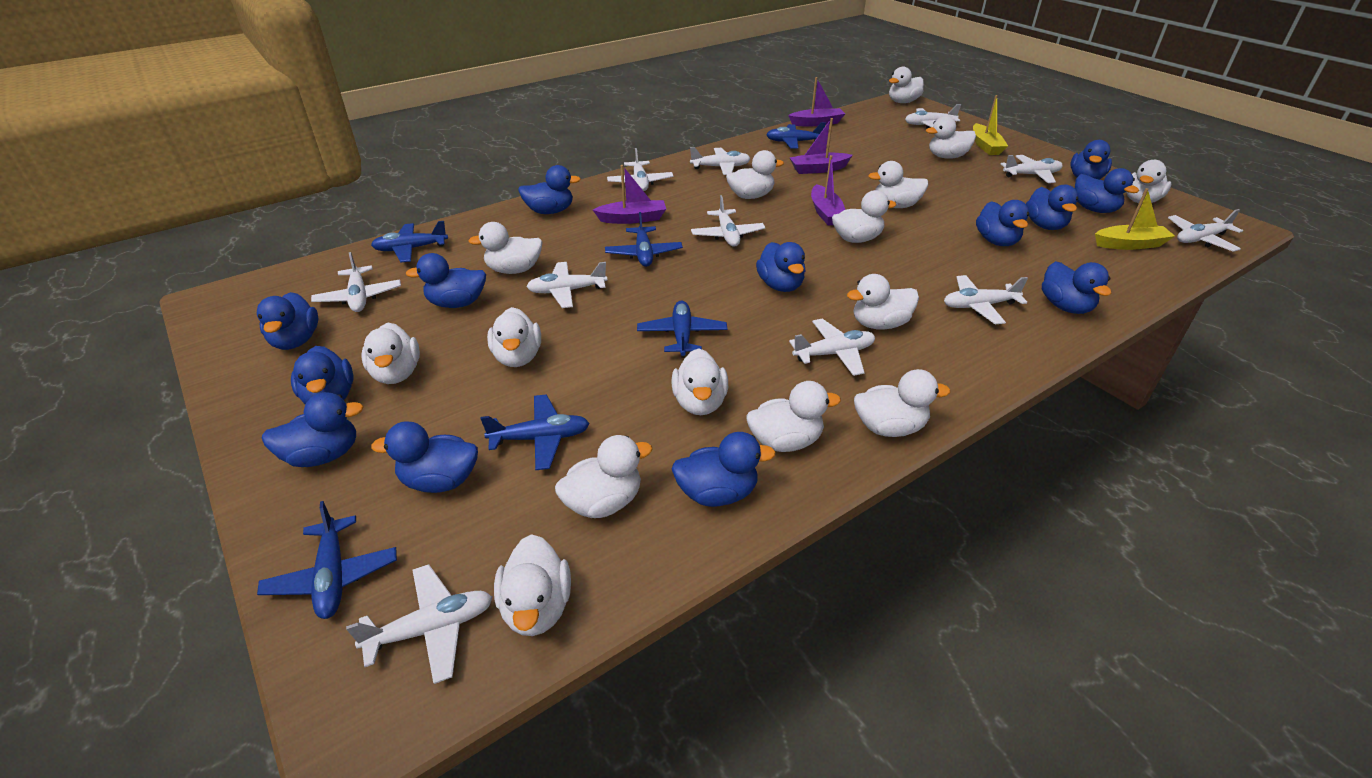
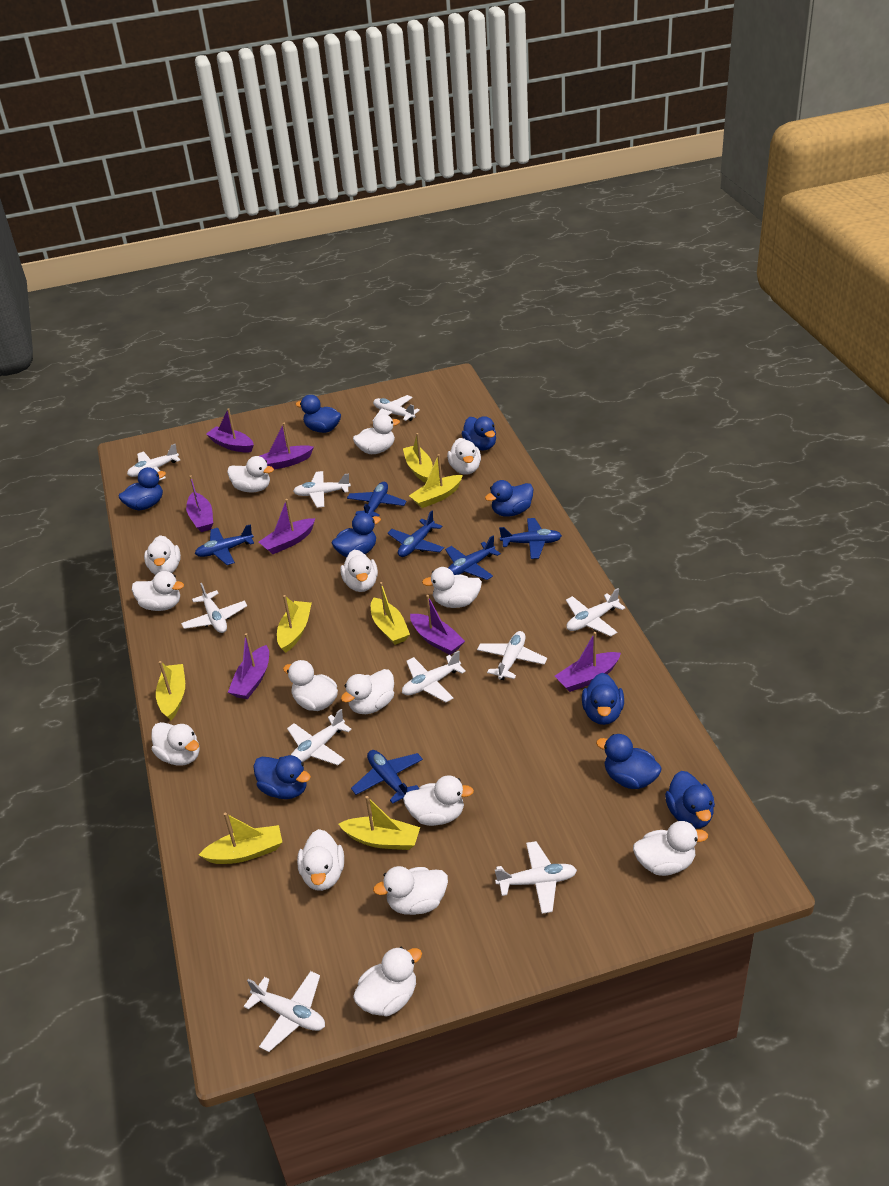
blue duck: [257,292,319,350] [262,392,364,467] [291,346,353,404] [371,421,478,493] [406,253,486,308] [518,165,581,214] [672,432,776,507] [756,242,805,292] [976,200,1029,246] [1026,185,1078,230] [1042,261,1111,314] [1070,140,1112,180] [1075,168,1139,213] = 13 -> [119,467,166,510] [253,755,311,799] [295,395,341,433] [332,513,381,557] [462,416,496,450] [485,480,533,517] [582,673,624,725] [596,734,662,789] [665,771,715,829] = 9
purple boat: [593,165,666,224] [788,77,845,126] [790,118,853,174] [811,155,845,226] = 4 -> [186,475,213,532] [206,408,254,453] [228,633,269,699] [259,499,315,554] [260,423,314,469] [410,595,465,655] [555,632,621,692] = 7
white plane: [311,252,401,312] [346,564,492,684] [526,262,607,308] [607,148,673,191] [690,147,751,175] [691,195,765,247] [789,319,875,376] [905,104,961,128] [944,275,1028,324] [1001,155,1063,183] [1168,209,1243,252] = 11 -> [127,444,180,481] [181,583,247,633] [244,971,325,1052] [287,709,352,765] [293,471,351,508] [372,395,420,421] [402,650,466,702] [477,631,547,680] [495,841,577,914] [566,588,625,637] = 10
yellow boat: [973,95,1008,155] [1095,188,1175,250] = 2 -> [156,661,185,720] [199,813,282,864] [277,595,312,653] [339,796,420,850] [371,582,410,645] [403,433,433,483] [409,454,463,508] = 7

